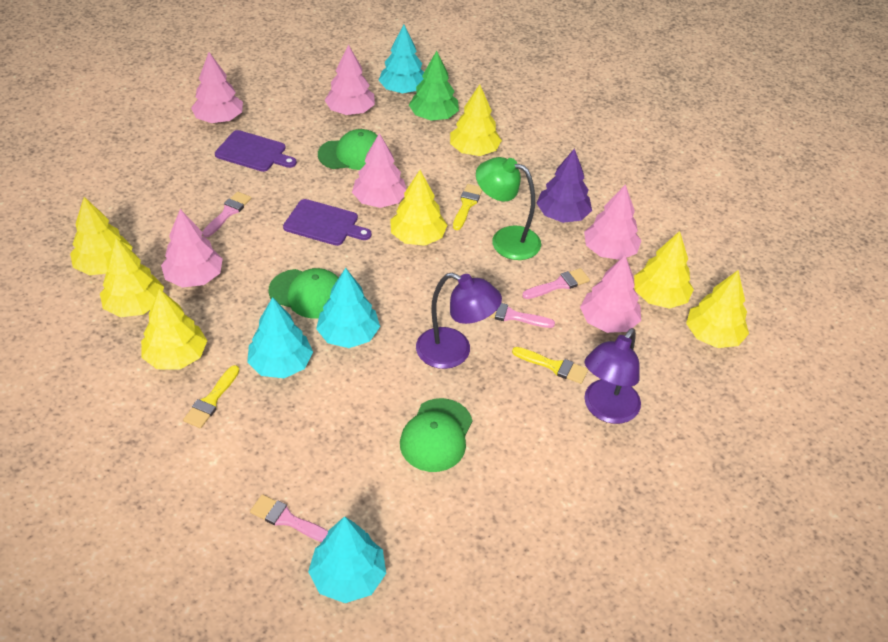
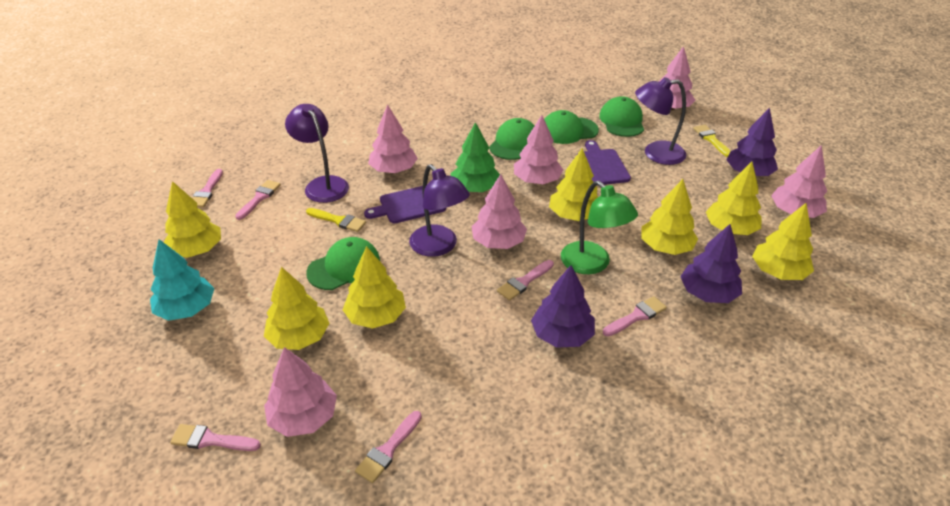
green cap: [268,268,338,319] [318,129,378,170] [400,398,473,472] = 3 -> [306,237,380,290] [489,118,535,160] [544,110,599,144] [599,96,644,137] = 4
pink brush: [202,192,251,237] [250,494,328,542] [489,303,555,328] [522,268,590,299] = 4 -> [170,424,261,451] [192,169,223,208] [236,180,281,220] [355,411,422,483] [497,260,554,301] [603,296,667,336] = 6
purple lamp: [416,273,502,369] [584,328,641,424] = 2 -> [285,104,349,203] [409,164,470,257] [635,77,686,165] = 3
purple tree: [536,148,592,223] = 1 -> [531,265,595,348] [680,224,742,303] [726,108,778,176] = 3
turquoise tree: [247,297,313,378] [308,516,386,603] [316,268,380,348] [378,25,424,93] = 4 -> [150,239,214,321] = 1
yellow brush: [183,365,240,428] [453,184,483,230] [512,347,588,384] = 3 -> [306,208,366,232] [693,125,730,157] = 2

